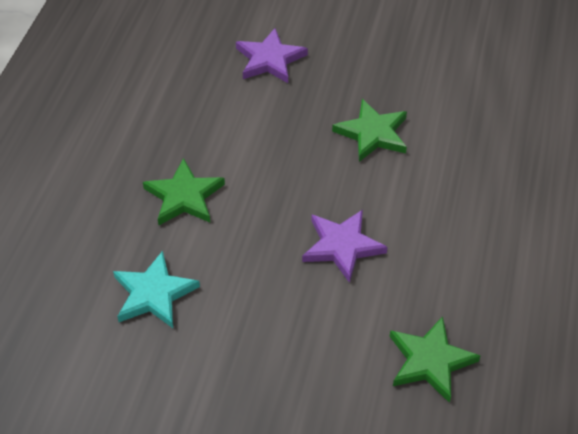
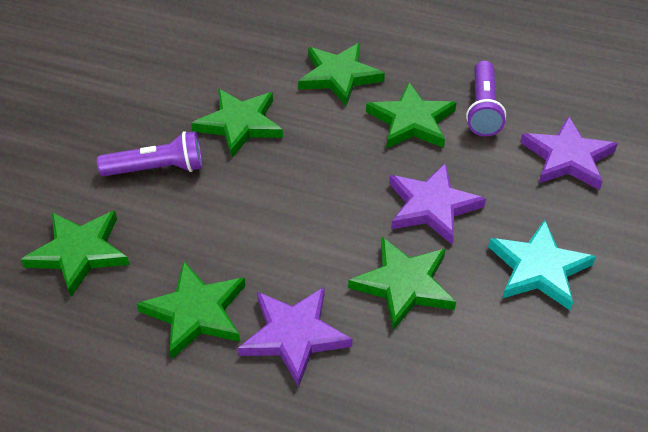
green star: [143,158,225,225] [332,99,407,162] [390,316,480,403] = 3 -> [21,211,130,297] [137,261,245,359] [191,89,283,158] [298,43,385,106] [348,237,456,331] [366,82,456,149] = 6
purple flashlight: none = 0 -> [97,131,202,176] [466,61,506,136] = 2
purple star: [236,28,308,83] [302,210,388,283] = 2 -> [238,287,352,387] [389,163,486,244] [520,116,618,190] = 3

